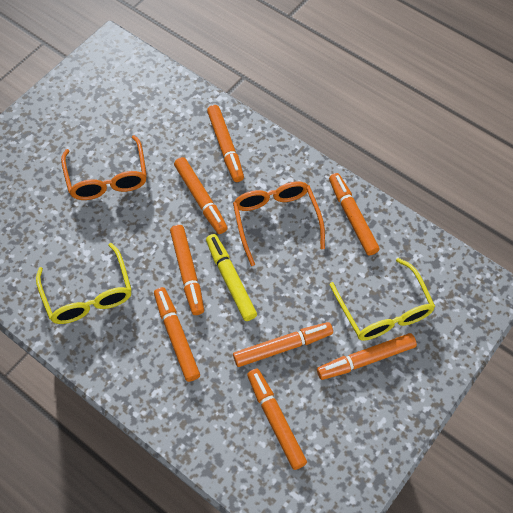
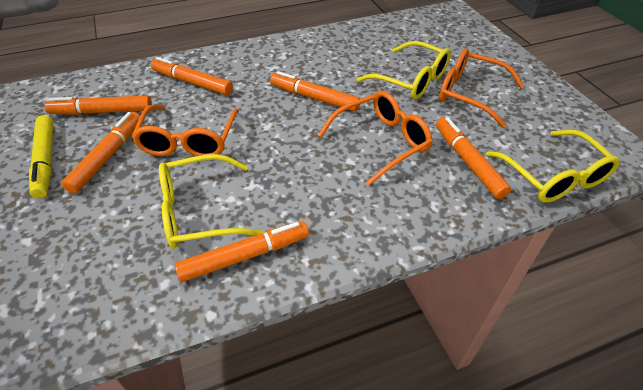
orange glasses: [61,135,147,200] [233,181,325,266] = 2 -> [131,105,239,156] [318,91,433,185] [439,48,524,127] = 3
orange marker: [154,287,200,382] [170,225,204,315] [174,157,228,234] [207,105,244,182] [233,322,333,367] [247,369,307,470] [317,333,417,380] [329,173,380,256] = 8 -> [44,95,152,115] [61,112,140,194] [151,57,233,95] [175,221,309,282] [270,71,360,112] [436,117,511,199] = 6
yellow glasses: [36,243,132,324] [330,258,435,341] = 2 -> [159,154,265,249] [357,41,451,99] [486,130,620,202] = 3

